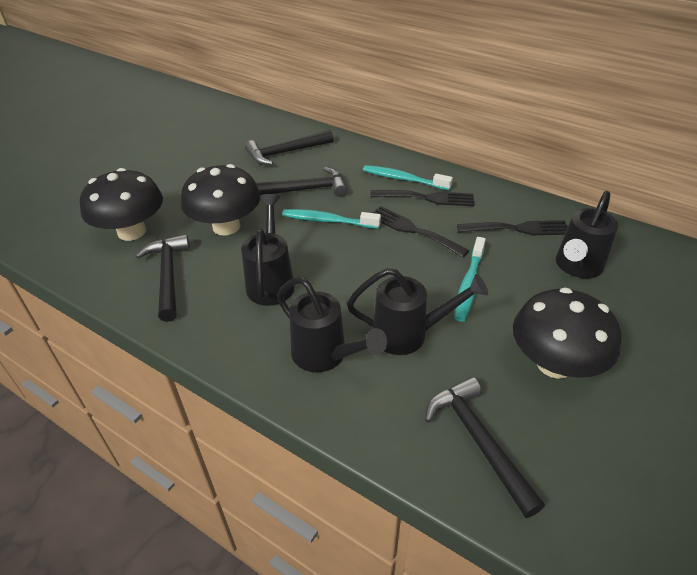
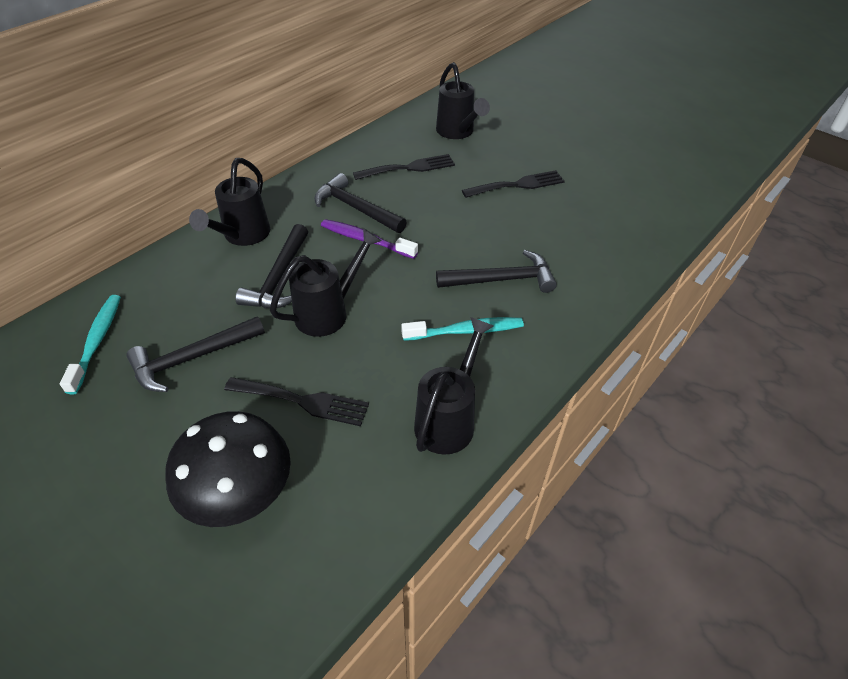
black mushroom: [80,168,163,241] [181,164,261,235] [513,287,621,379] = 3 -> [165,411,291,527] = 1
purple toothbrush: none = 0 -> [321,219,418,259] = 1
turquoise toothbrush: [282,209,381,229] [363,165,453,190] [454,237,486,322] = 3 -> [60,295,121,394] [401,317,524,341] = 2

